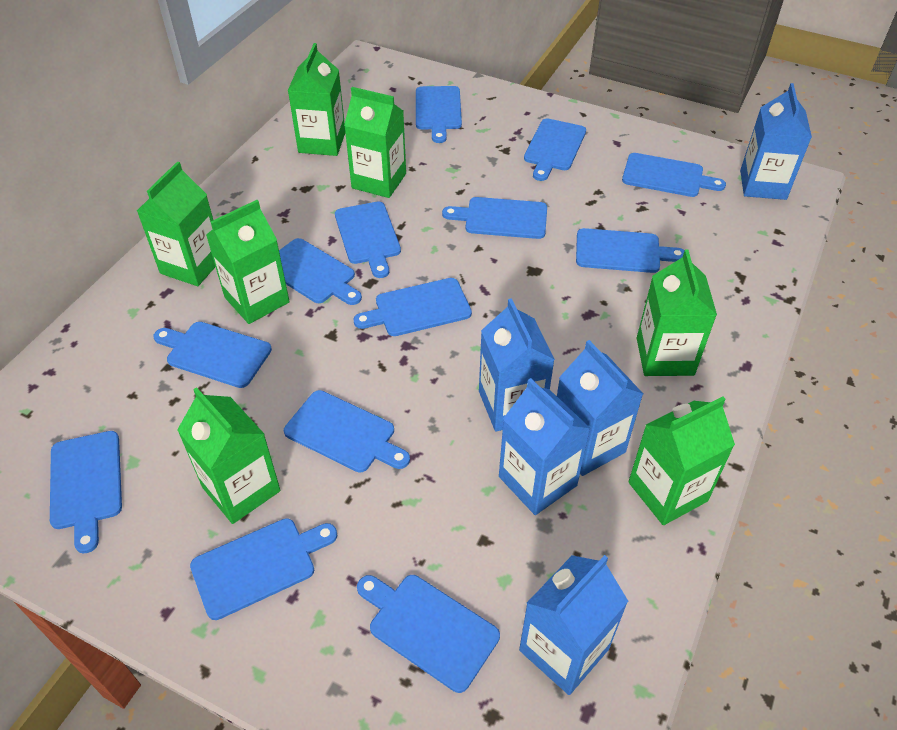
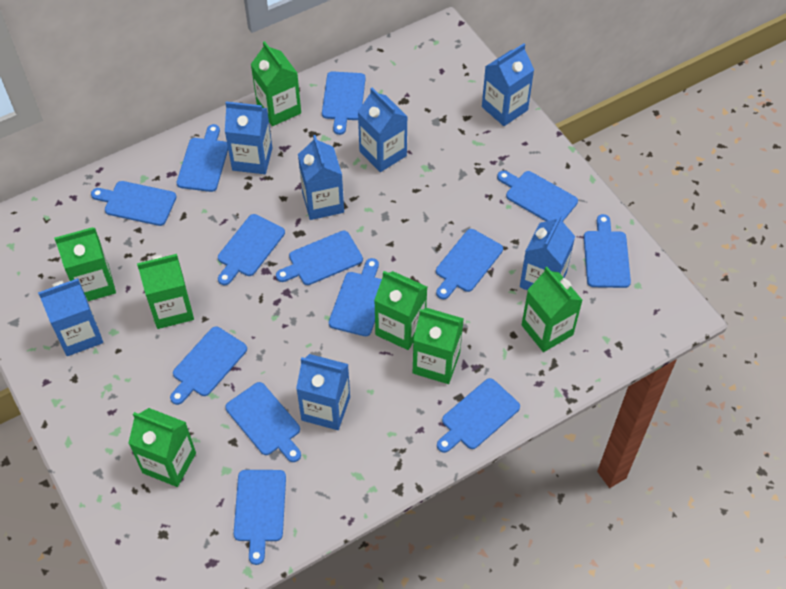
blue carton: [479,298,555,432] [499,378,591,515] [519,555,628,695] [557,340,643,476] [740,83,812,200] = 5 -> [38,278,103,356] [225,101,272,174] [296,354,350,430] [298,135,344,220] [358,87,408,172] [482,43,534,126] [520,214,575,290] = 7

